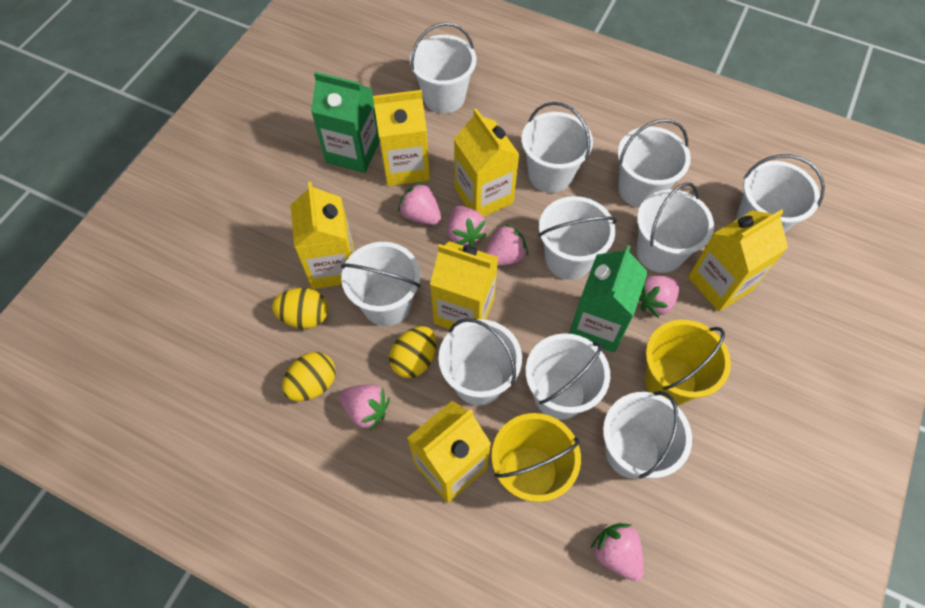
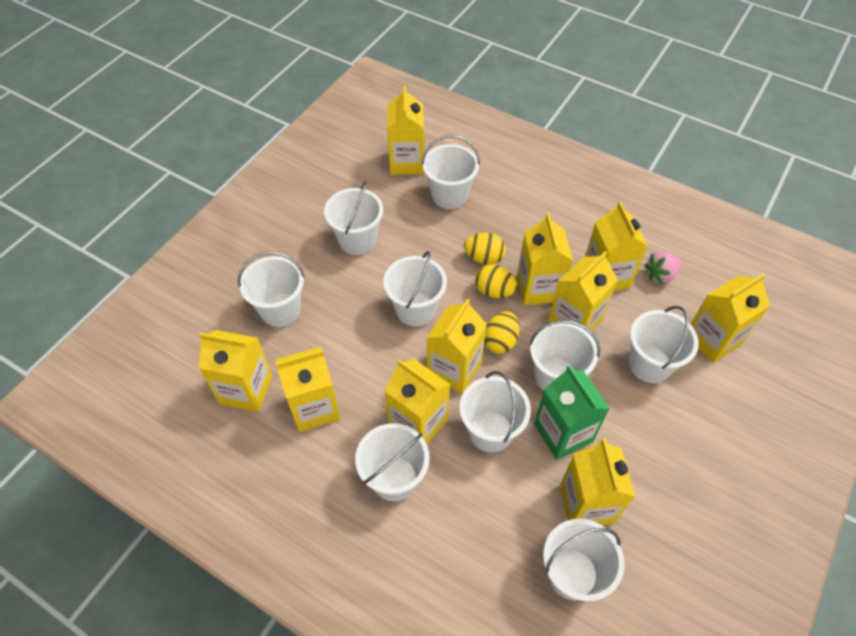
green carton: [311,72,380,173] [569,245,648,352] = 2 -> [534,365,610,460] = 1
pink strawberry: [339,384,390,430] [398,182,441,225] [448,206,487,246] [484,223,528,266] [591,523,644,581] [639,275,680,318] = 6 -> [644,251,682,284] = 1
white bucket: [341,242,421,326] [410,22,476,113] [438,318,522,405] [521,102,593,193] [526,333,610,420] [538,196,617,280] [603,391,692,479] [617,119,691,208] [637,182,714,273] [736,154,825,233] = 10 -> [238,252,305,327] [324,181,383,255] [355,423,430,501] [383,251,447,327] [422,135,480,209] [459,371,531,452] [529,320,600,391] [543,519,624,601] [629,306,699,383] = 9
yellow bucket: [492,413,581,502] [645,320,731,405] = 2 -> none = 0
yellow carton: [290,182,354,290] [373,90,430,186] [407,401,491,503] [430,241,498,329] [454,109,520,217] [688,210,788,312] = 6 -> [199,330,272,412] [275,346,340,432] [384,359,450,444] [387,86,424,175] [426,299,487,394] [517,213,573,305] [548,251,618,334] [560,438,635,525] [585,201,648,291] [691,273,770,363] = 10

